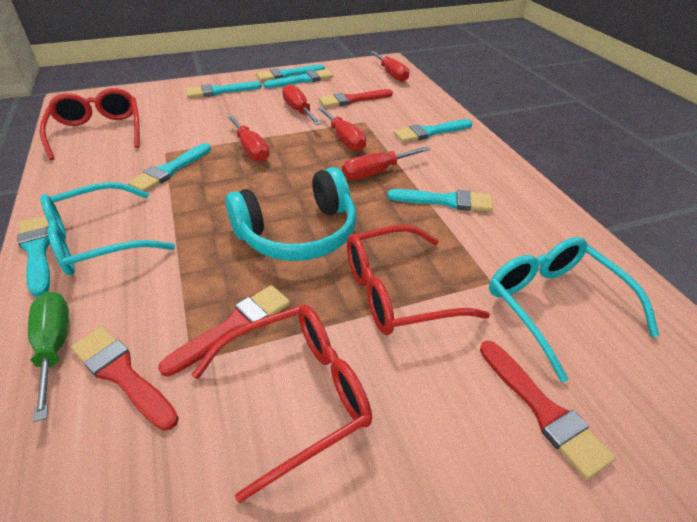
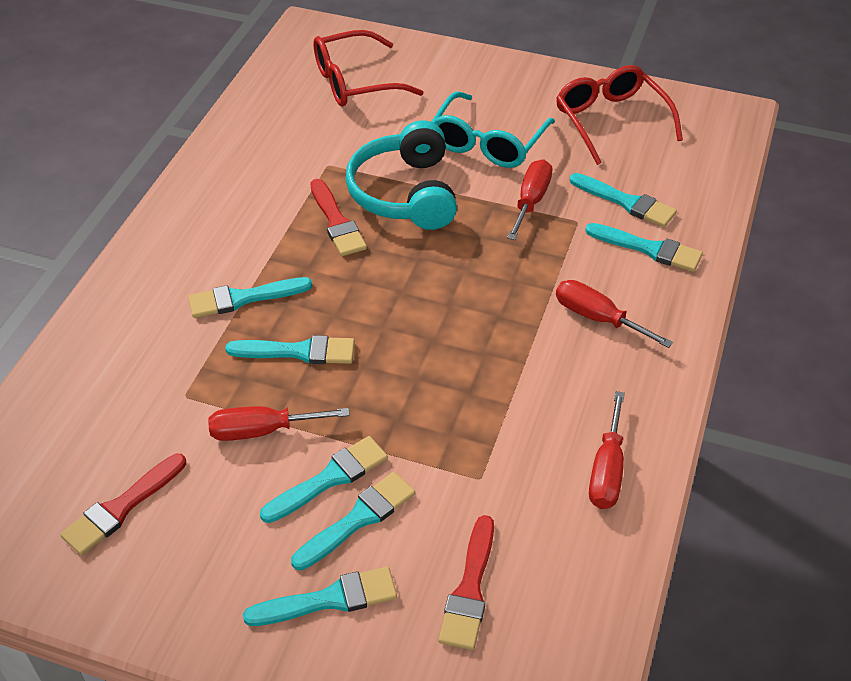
green screwdriver: [28,292,69,422] = 1 -> none = 0
red brush: [71,327,179,431] [158,285,290,376] [319,89,393,108] [480,341,616,479] = 4 -> [60,454,186,555] [310,179,367,256] [438,515,494,650] = 3
red glasses: [39,88,140,160] [191,305,372,503] [347,225,490,335] = 3 -> [313,30,423,107] [556,65,683,165] = 2
red screwdriver: [227,115,269,162] [282,84,321,125] [318,107,366,151] [342,146,430,180] [370,51,409,82] = 5 -> [208,406,350,441] [507,159,552,240] [556,280,673,348] [589,391,625,509] = 4
turquoise glasses: [40,182,175,275] [489,237,660,382] = 2 -> [431,91,555,168] = 1

